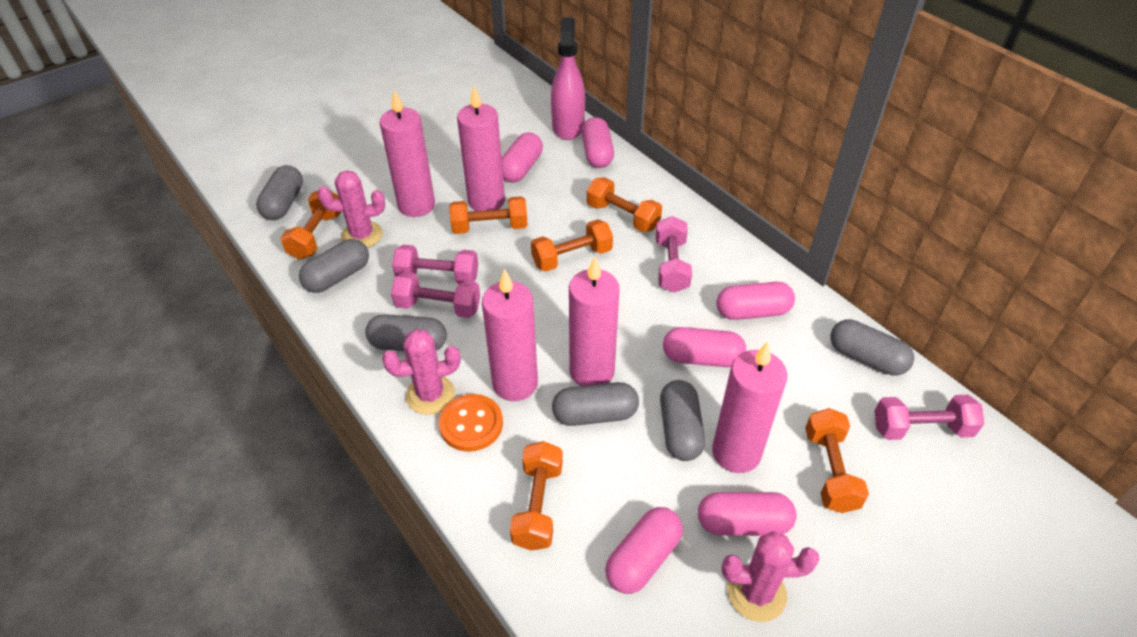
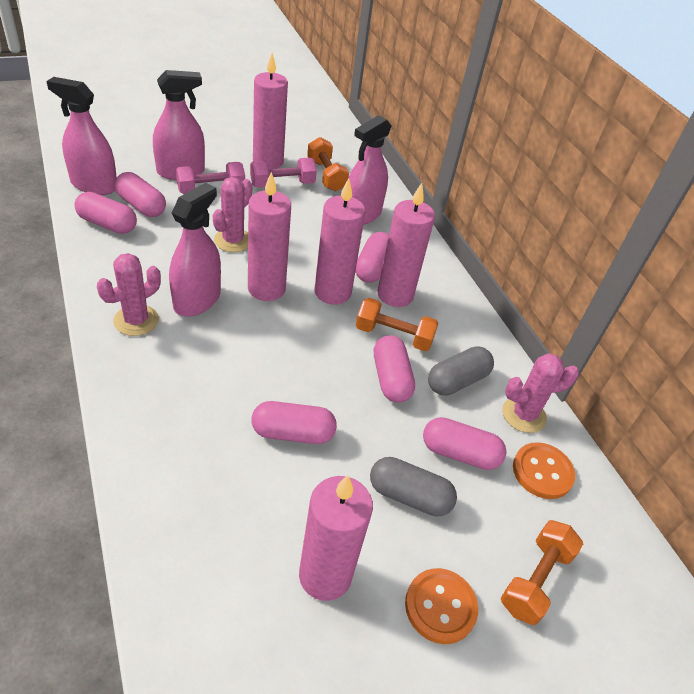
grey capsule: [256,165,303,220] [299,239,369,293] [365,314,447,351] [552,382,639,426] [660,380,705,461] [831,319,914,375] = 6 -> [370,457,457,516] [428,346,494,396] = 2
orange button: [439,394,503,452] = 1 -> [405,568,478,644] [513,442,575,499] = 2
orange dumbbell: [281,191,342,260] [449,196,528,234] [510,441,563,551] [531,219,613,272] [587,177,662,232] [805,408,869,513] = 6 -> [307,137,349,191] [356,298,438,351] [501,520,583,625] = 3
pink dumbbell: [391,272,480,318] [392,245,478,284] [656,216,692,293] [875,395,985,440] = 4 -> [176,162,245,194] [250,158,317,188] = 2
pink spray bottle: [551,17,585,140] = 1 -> [46,77,117,195] [153,70,205,180] [169,183,221,317] [349,115,392,225] = 4

